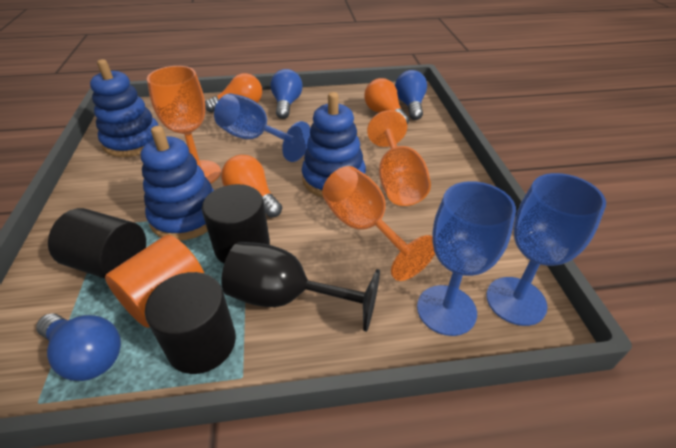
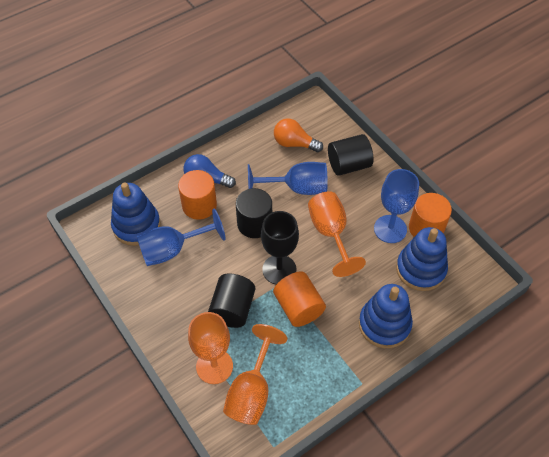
blue light bulb: [36,313,121,381] [270,69,302,119] [395,70,427,120] = 3 -> [184,154,236,188] = 1
orange cylinder: [105,235,204,328] = 1 -> [178,170,217,220] [273,272,326,327] [409,193,452,237] = 3
orange light bulb: [205,73,262,113] [221,155,282,218] [364,78,409,124] = 3 -> [274,118,323,152] = 1

